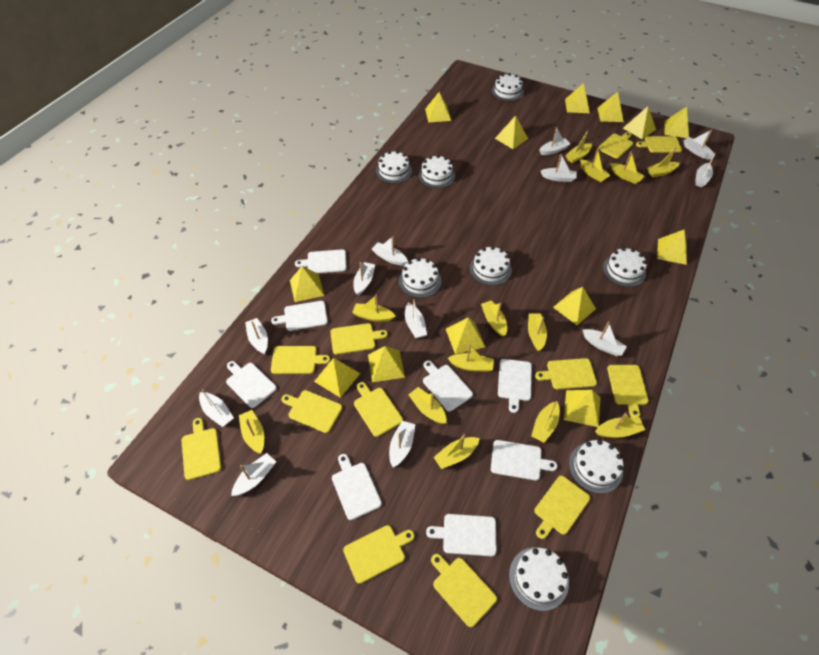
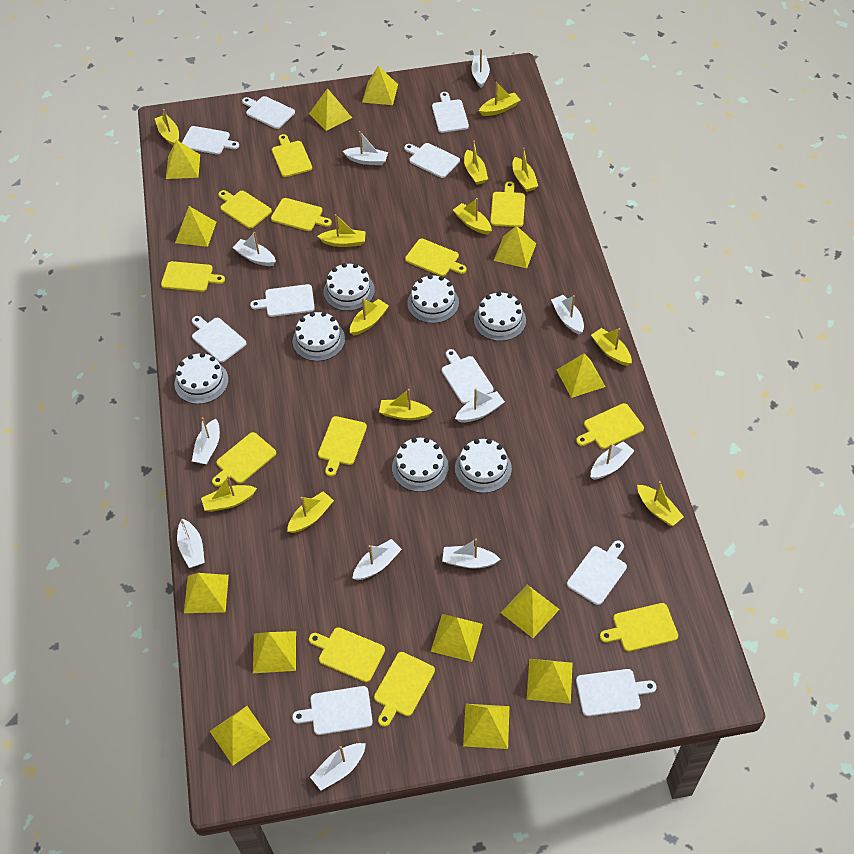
white boat: [199,389,234,427] [231,453,276,496] [245,318,268,354] [353,262,375,296] [372,236,408,265] [389,421,415,467] [405,299,427,338] [539,127,571,155] [541,153,577,182] [583,321,627,356] [683,129,715,160] [695,152,716,187] = 12 -> [177,519,205,568] [192,417,220,464] [233,232,276,266] [310,743,366,790] [343,131,388,165] [353,539,402,580] [442,539,501,568] [455,388,505,423] [471,49,490,88] [551,295,584,335] [591,441,634,480] = 11
white cake: [376,151,412,184] [399,258,441,298] [418,155,455,188] [470,246,512,286] [492,73,524,101] [509,547,569,611] [569,440,623,494] [603,247,647,287] = 8 -> [174,353,228,404] [293,312,345,361] [324,263,375,311] [392,438,449,492] [407,275,459,323] [455,439,512,493] [474,292,526,341] = 7
white cutting board: [226,361,277,408] [271,301,328,331] [295,249,347,273] [332,454,382,520] [423,360,473,411] [426,514,497,556] [491,440,557,480] [498,359,532,413] = 8 -> [182,126,239,155] [192,316,247,362] [242,96,295,129] [250,284,315,317] [292,686,373,735] [404,143,460,178] [432,92,469,133] [442,349,494,404] [567,541,627,605] [576,669,656,716] = 10
yellow boat: [239,410,264,454] [352,295,396,322] [408,387,447,424] [433,434,480,469] [448,344,494,372] [481,300,507,336] [528,314,547,351] [531,401,560,443] [565,131,592,163] [580,148,611,182] [595,413,645,438] [610,151,645,184] [647,147,680,178] = 13 -> [155,109,179,145] [201,476,257,512] [287,491,334,533] [317,214,366,247] [350,298,389,336] [379,389,433,420] [453,198,492,235] [464,141,488,185] [479,82,520,116] [513,148,538,192] [591,328,632,366] [637,481,684,526] = 12

